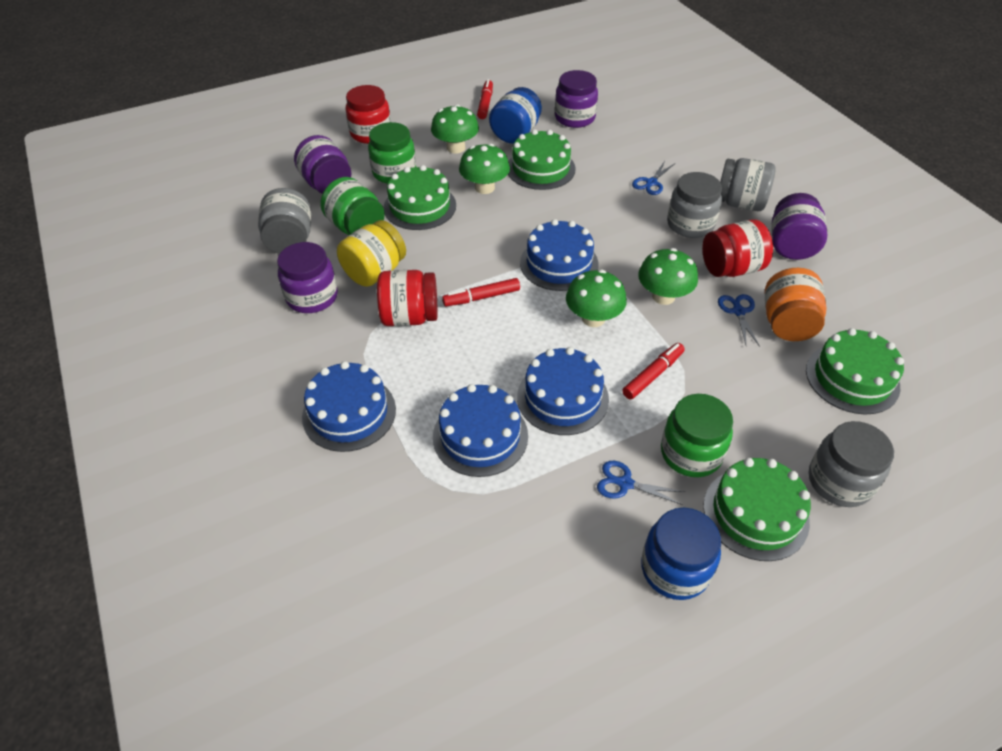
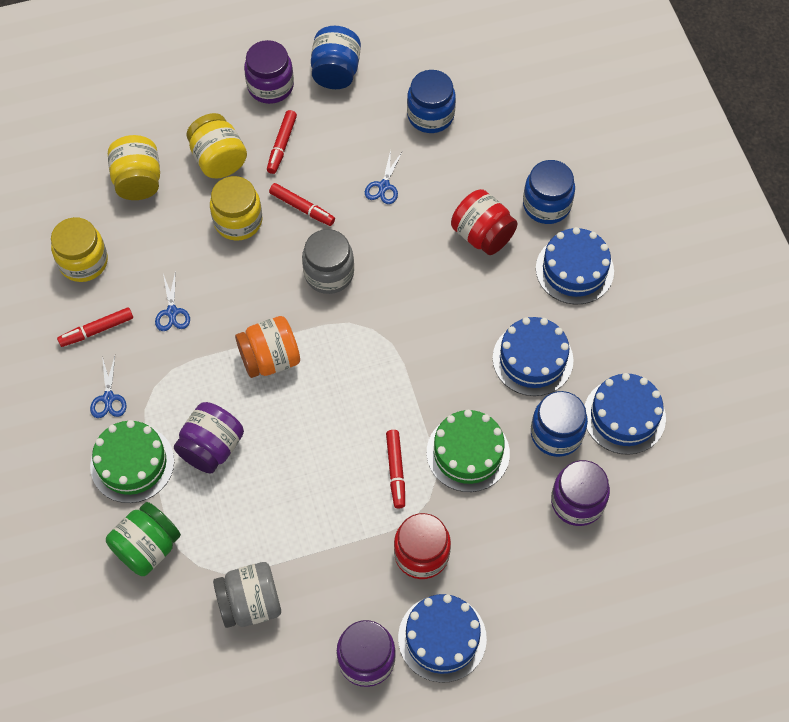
blue jar: [489,87,542,144] [641,508,721,600] = 2 -> [311,26,361,89] [407,70,456,133] [523,160,575,224] [531,391,588,457] = 4
green cake: [384,165,456,230] [508,129,576,190] [703,458,811,561] [806,328,904,415] = 4 -> [90,420,174,503] [427,410,510,492] = 2
green jar: [320,177,385,235] [368,122,416,184] [661,394,733,477] = 3 -> [106,502,181,576] = 1
green mushroom: [431,104,479,153] [459,144,510,194] [566,270,627,327] [638,248,698,305] = 4 -> none = 0
grey jar: [258,188,311,254] [667,172,722,238] [720,158,776,211] [809,421,894,507] = 4 -> [213,562,281,628] [302,229,354,294] = 2
red jar: [346,85,391,144] [377,270,438,326] [702,219,773,277] = 3 -> [394,513,451,579] [451,189,518,255] = 2
red marker: [442,278,520,306] [477,79,493,119] [622,343,685,399] = 3 -> [57,307,133,347] [267,110,297,174] [269,183,335,226] [386,430,405,508] = 4
yellow jar: [337,220,406,287] = 1 -> [51,217,108,282] [108,135,160,200] [187,113,247,178] [210,176,262,241] = 4

